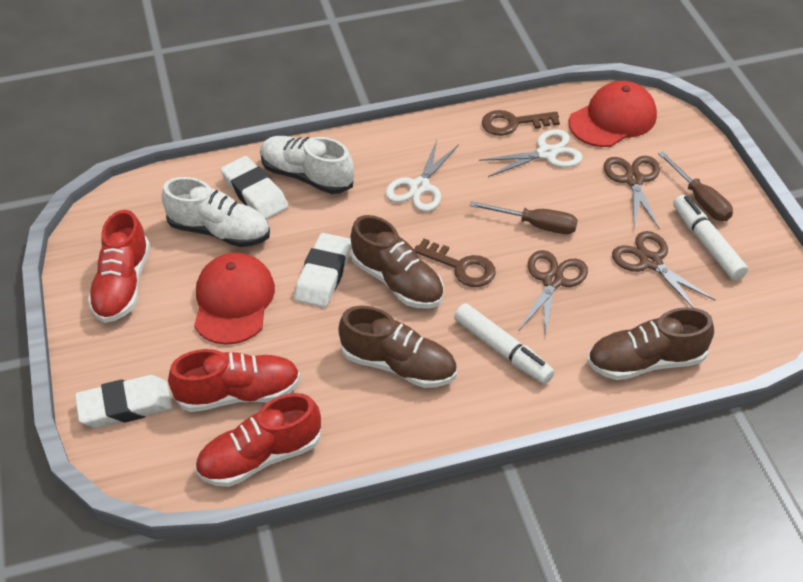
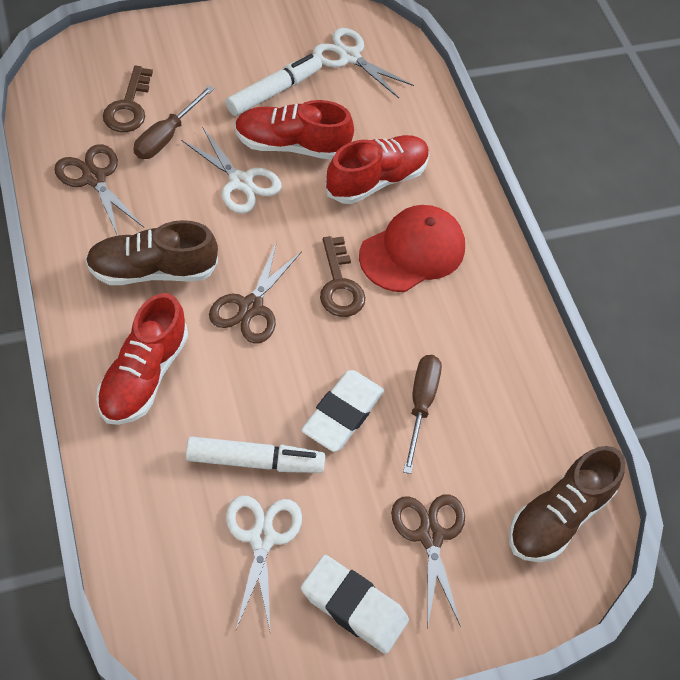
brown shoe: [338,306,457,388] [351,215,444,309] [587,307,714,380] = 3 -> [85,220,218,285] [509,446,625,562] = 2
red cap: [194,253,275,345] [569,81,657,147] = 2 -> [359,205,465,292] = 1
white eraser: [75,375,172,428] [221,156,288,219] [294,233,351,308] = 3 -> [301,370,384,452] [301,555,409,654] = 2
white scissors: [385,140,459,212] [479,130,583,177] = 2 -> [181,127,282,214] [226,496,302,630] [313,28,414,98] = 3
white shoe: [162,177,270,247] [260,136,354,194] = 2 -> none = 0

